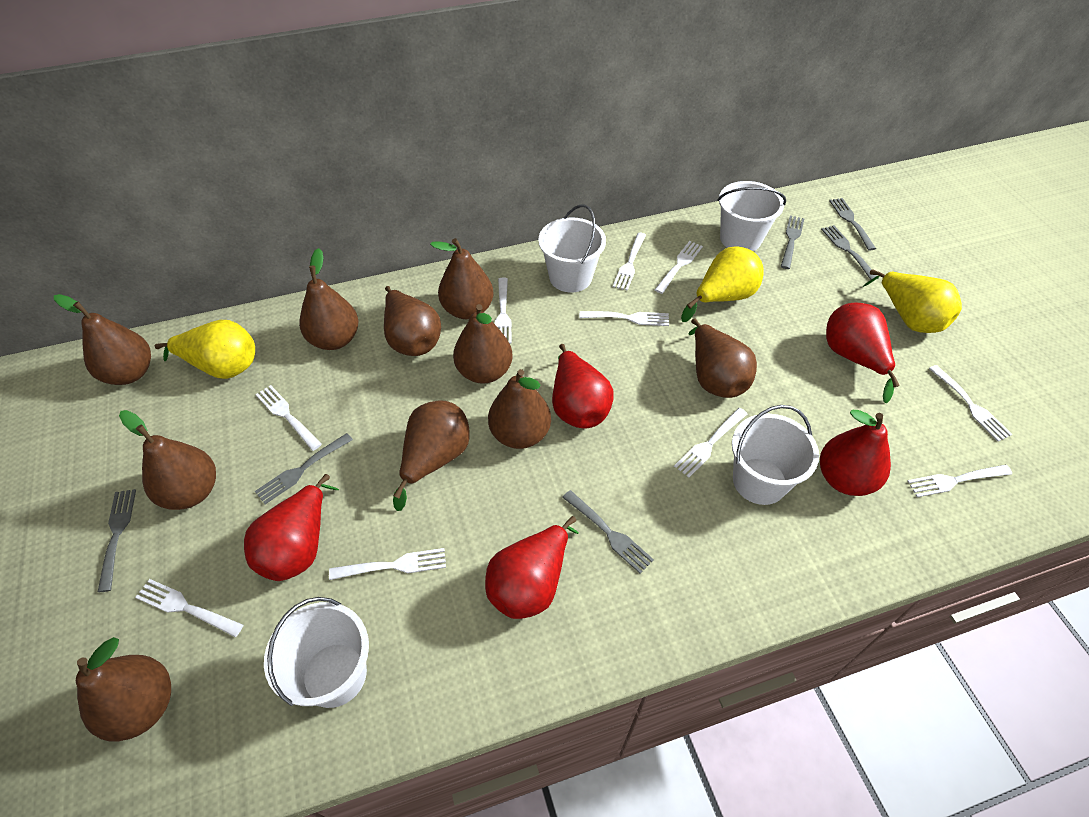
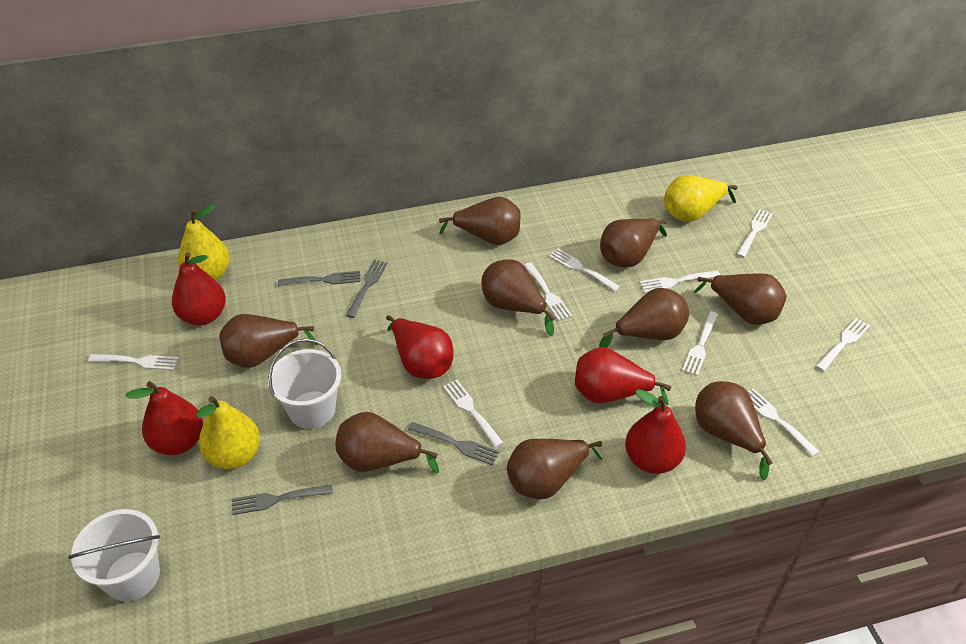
brown pear: [54,294,151,385] [76,637,171,742] [119,410,216,510] [299,248,358,350] [384,286,441,356] [393,400,470,511] [430,238,494,319] [453,304,513,384] [488,369,551,449] [688,318,757,398] = 10 -> [219,314,318,368] [336,412,439,474] [439,197,521,245] [481,259,555,336] [507,439,602,499] [599,288,689,348] [600,218,667,268] [694,273,786,325] [695,381,773,480] = 9
grey fork: [98,489,136,592] [255,433,353,504] [562,490,654,573] [780,216,804,269] [821,225,878,280] [829,198,876,251] = 6 -> [232,484,333,515] [278,271,361,286] [346,260,388,318] [408,422,499,465] = 4
white bucket: [264,597,369,708] [538,204,606,293] [718,181,786,251] [732,405,819,505] = 4 -> [68,509,160,601] [268,339,342,429] = 2
white fork: [135,579,243,637] [255,385,322,451] [329,548,446,580] [495,278,512,344] [579,311,669,326] [613,232,646,291] [655,241,703,294] [674,408,747,478] [908,465,1012,497] [929,365,1012,441] = 10 -> [88,354,179,370] [443,380,504,448] [524,263,572,321] [549,248,620,292] [640,270,720,293] [682,311,718,376] [736,209,773,258] [748,388,819,457] [816,318,870,371] = 9

